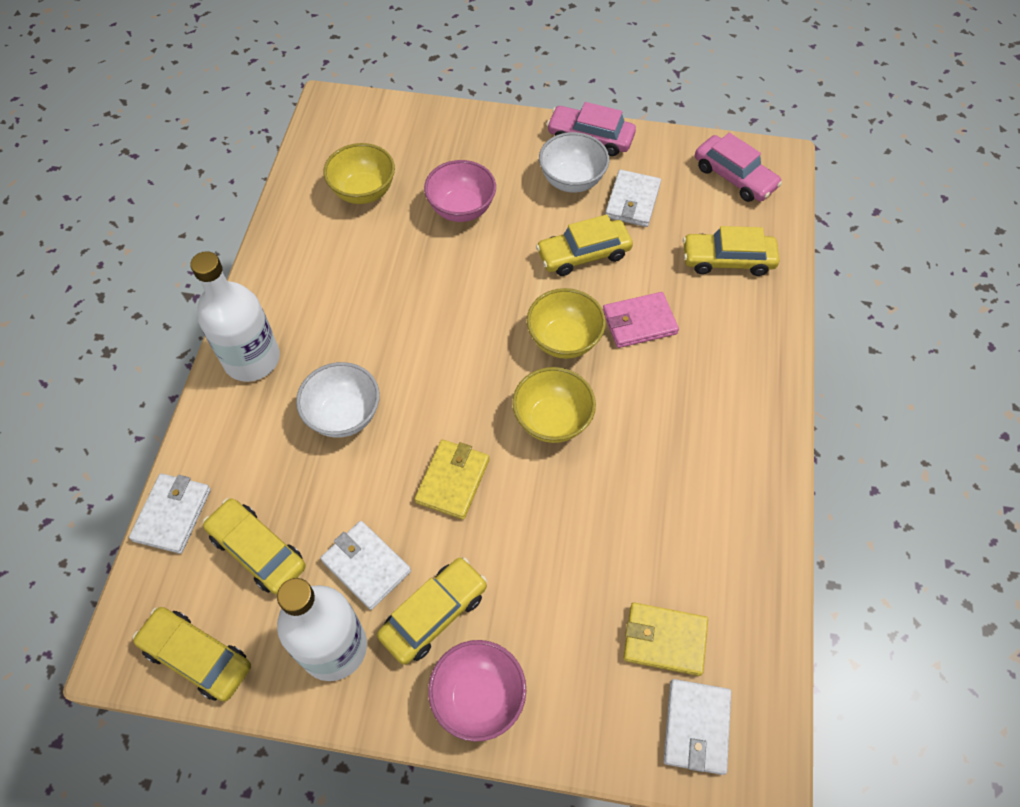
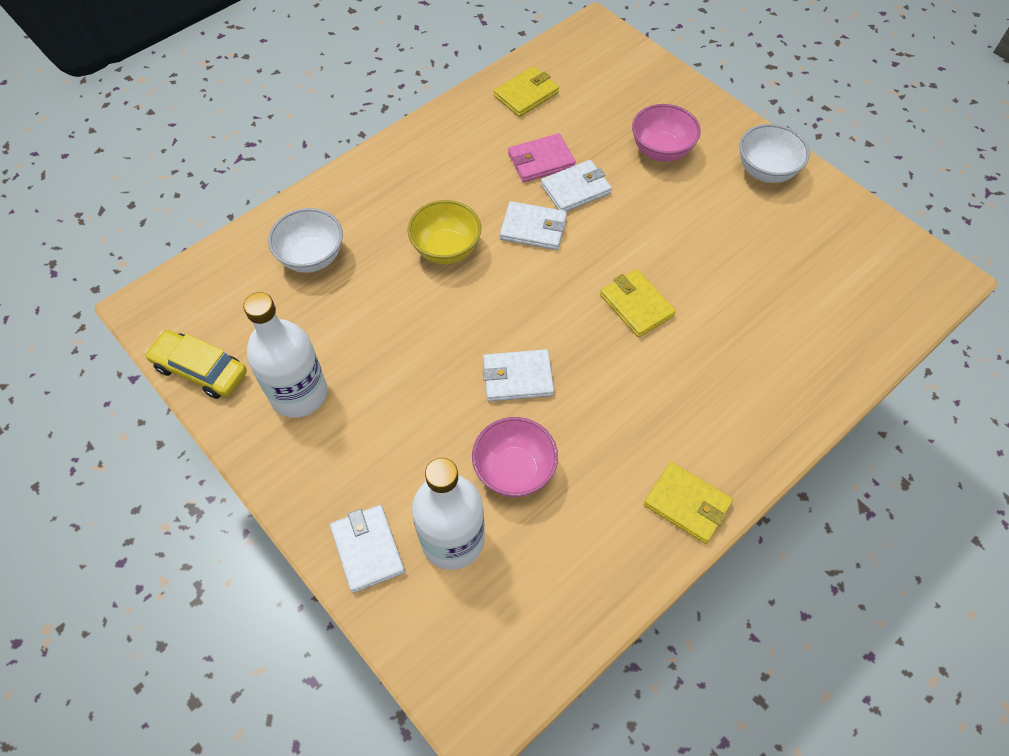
pink car: [547,102,636,156] [695,133,782,202] = 2 -> none = 0
yellow bowl: [323,143,395,204] [512,367,596,443] [527,288,606,359] = 3 -> [408,200,481,264] = 1
yellow car: [133,607,251,702] [203,498,306,595] [377,557,487,665] [536,214,633,276] [683,226,779,276] = 5 -> [145,330,247,399] = 1
yellow wallet: [415,439,489,520] [623,602,708,676] = 2 -> [494,66,559,117] [600,269,676,337] [644,462,733,544] = 3

